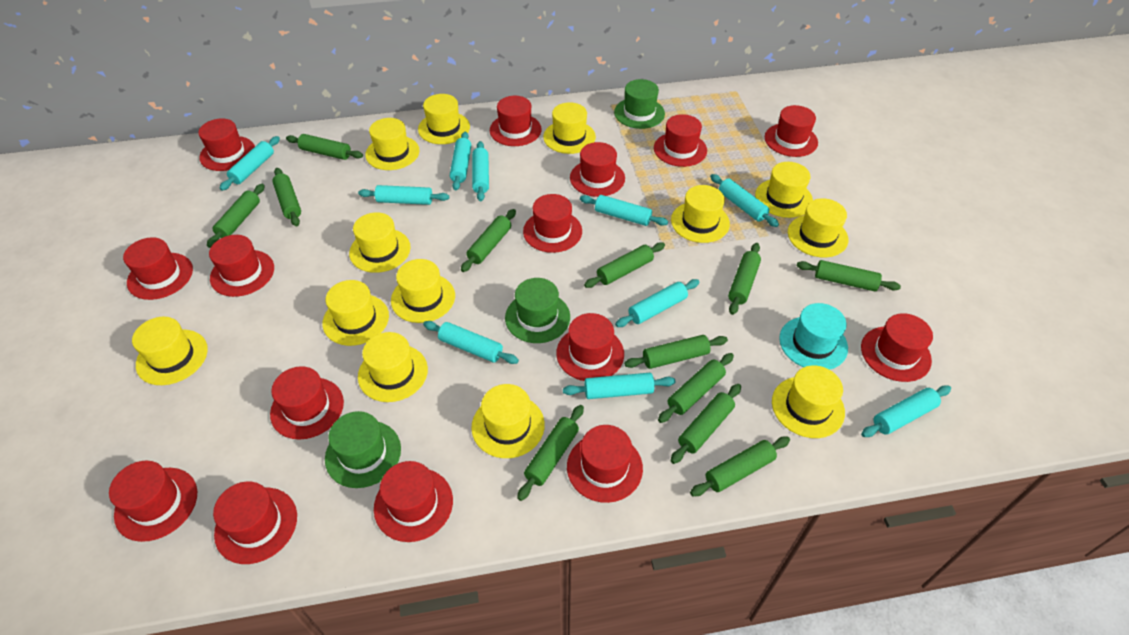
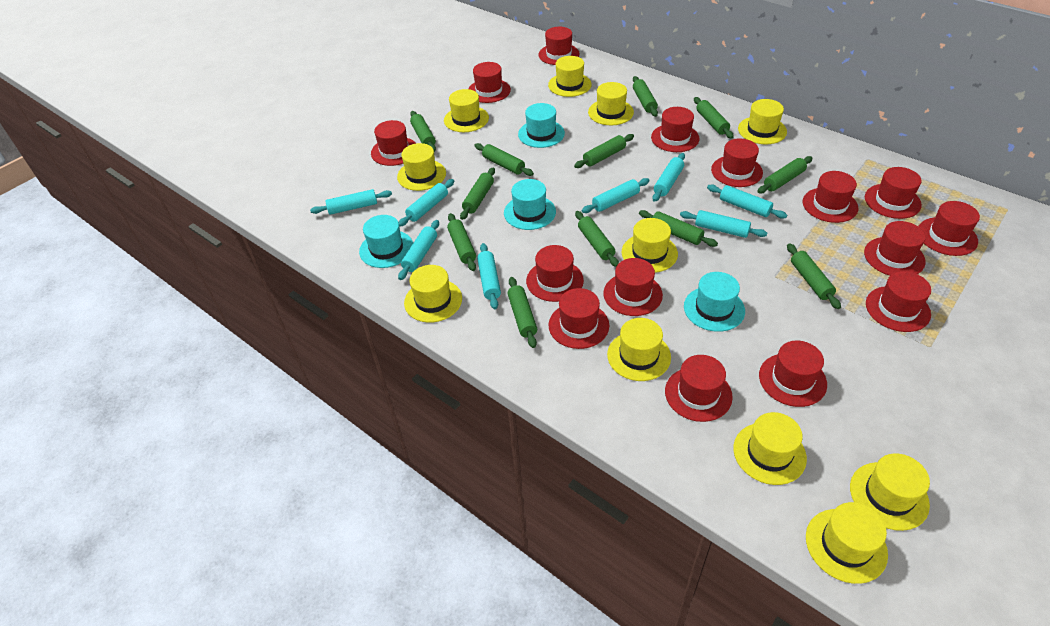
green hat: [325,411,401,488] [505,278,570,343] [614,79,665,129] = 3 -> none = 0
turquoise hat: [779,303,848,370] = 1 -> [359,215,413,268] [504,179,556,230] [518,103,565,148] [684,272,745,332] = 4
turquoise rolling pin: [220,136,280,191] [358,185,449,205] [423,321,519,364] [450,132,471,191] [472,141,489,202] [563,373,675,399] [580,195,668,226] [615,279,699,327] [710,174,779,227] [861,385,951,437] = 10 -> [310,189,392,215] [398,220,439,280] [399,179,454,226] [477,243,501,309] [582,178,650,213] [652,153,685,202] [680,210,767,238] [707,185,787,219] = 8
yellow hat: [132,317,208,385] [322,280,389,346] [349,212,411,273] [358,332,428,402] [365,118,419,170] [391,259,455,323] [418,94,470,144] [471,384,545,458] [543,102,596,154] [671,185,730,243] [755,162,813,218] [772,365,845,438] [788,198,848,258] = 13 -> [397,143,446,191] [404,265,462,323] [444,89,489,132] [548,56,592,97] [588,82,634,125] [607,318,671,381] [622,218,678,273] [733,412,807,485] [738,99,787,144] [806,502,888,584] [850,453,930,531] = 11

